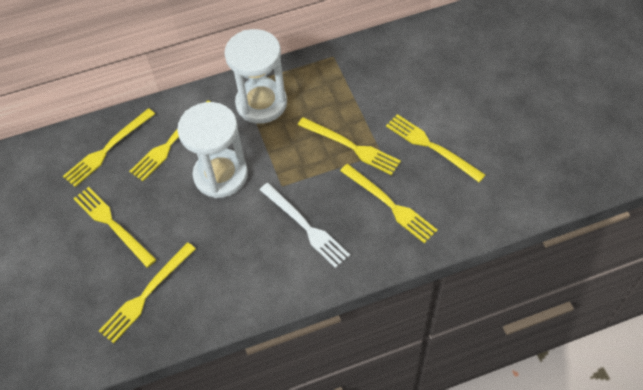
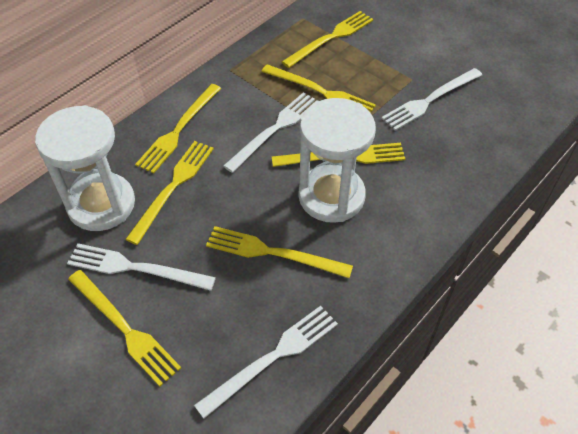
white fork: [260,183,350,268] = 1 -> [67,243,216,291] [194,306,338,419] [223,92,318,173] [381,68,482,131] = 4

